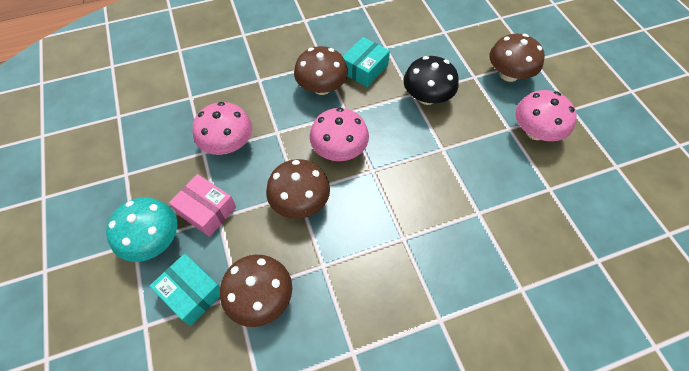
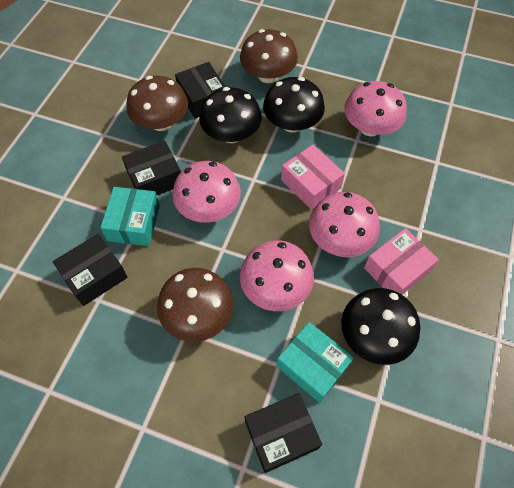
black box: none = 0 -> [53,234,128,306] [122,141,181,195] [175,62,226,119] [245,393,322,473] = 4
black mushroom: [403,56,459,105] = 1 -> [199,87,262,143] [263,77,325,133] [341,288,420,365] = 3
brown mushroom: [220,255,292,327] [266,159,330,219] [294,46,348,95] [489,34,545,82] = 4 -> [126,76,188,131] [157,268,234,342] [240,29,298,83] = 3
pink box: [169,174,236,237] = 1 -> [281,145,345,210] [364,228,439,295] = 2
pink mushroom: [192,102,252,155] [310,108,369,161] [515,90,577,141] = 3 -> [173,161,241,223] [240,240,314,311] [309,192,380,257] [344,81,407,136] = 4
turquoise mushroom: [106,197,177,262] = 1 -> none = 0

